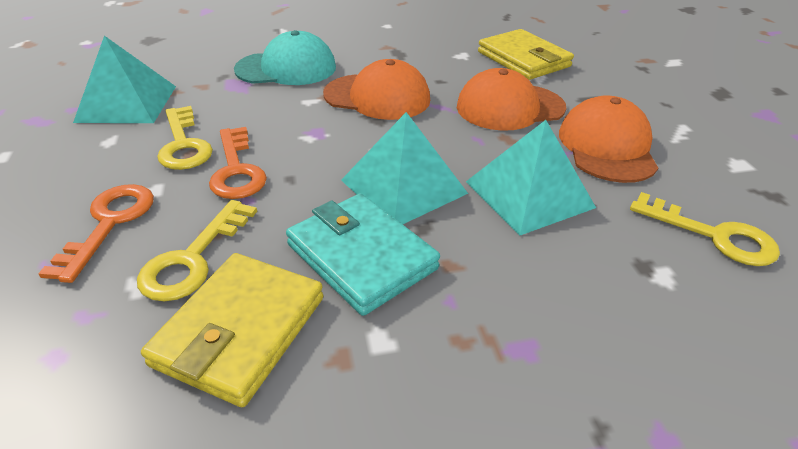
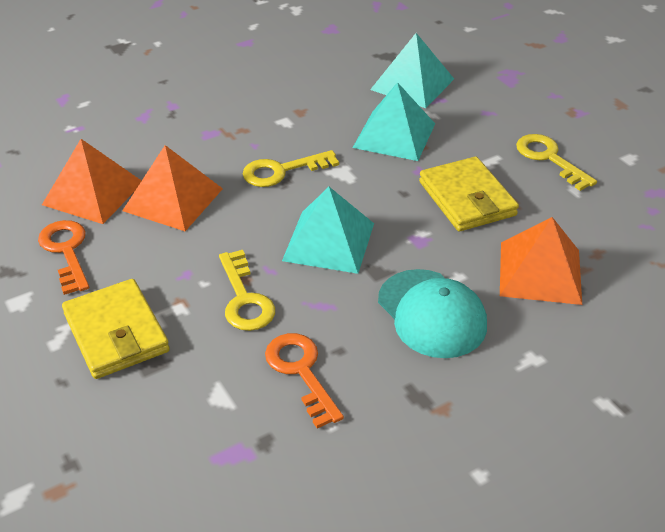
orange cap: [323,59,430,120] [457,68,566,131] [559,96,658,183] = 3 -> none = 0
orange pyramid: none = 0 -> [42,139,142,224] [122,145,223,231] [500,217,582,305] = 3
turquoise wallet: [286,193,440,316] = 1 -> none = 0

